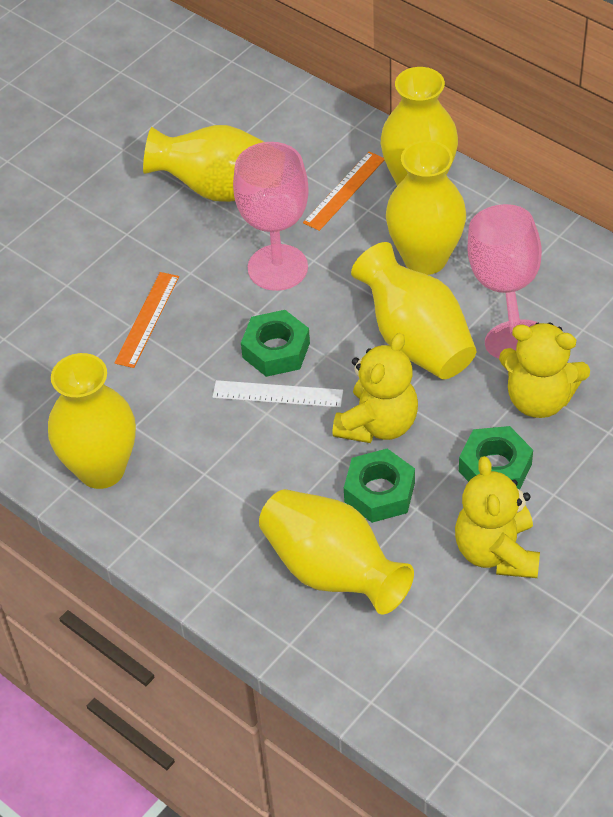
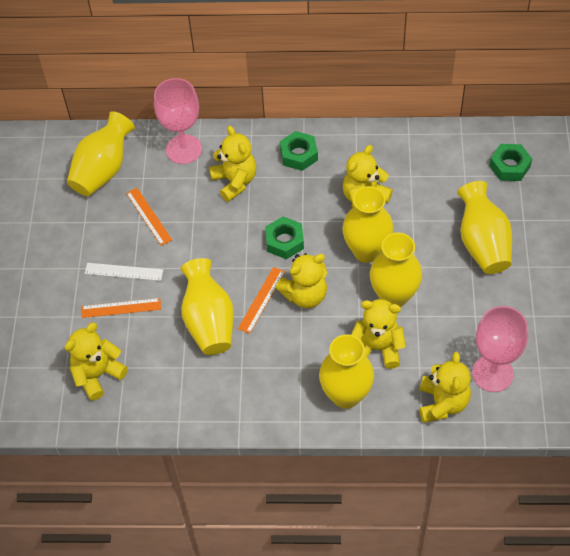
orange ruler: [114,272,179,368] [303,151,384,231] = 2 -> [81,298,161,318] [126,188,172,246] [238,267,285,334] = 3
yellow teddy bear: [332,333,418,443] [455,456,540,578] [499,323,590,418] = 3 -> [65,323,128,401] [209,126,256,202] [275,253,327,308] [343,145,393,208] [351,299,406,369] [419,352,471,423] = 6

